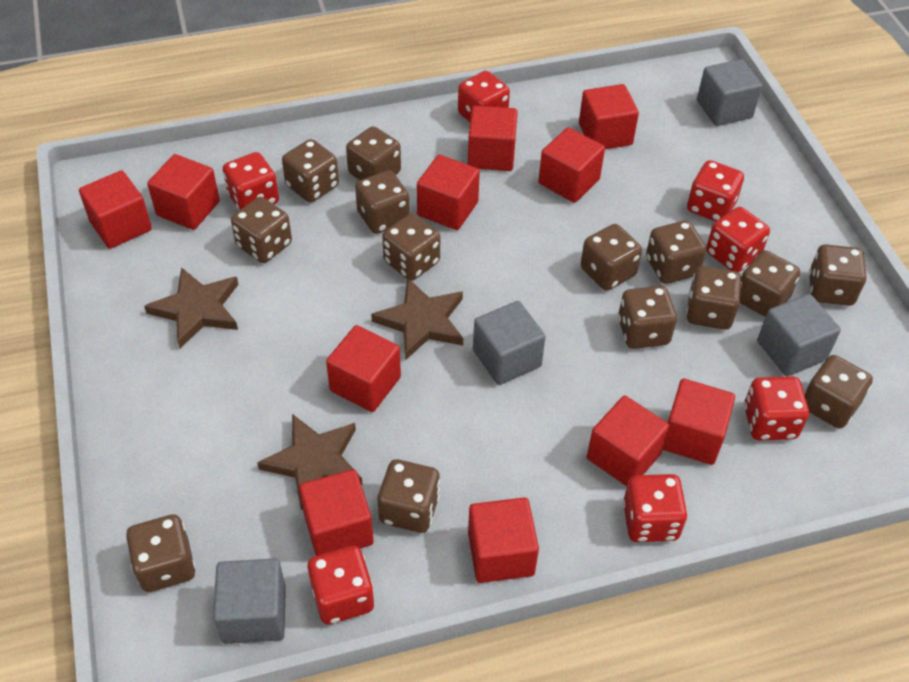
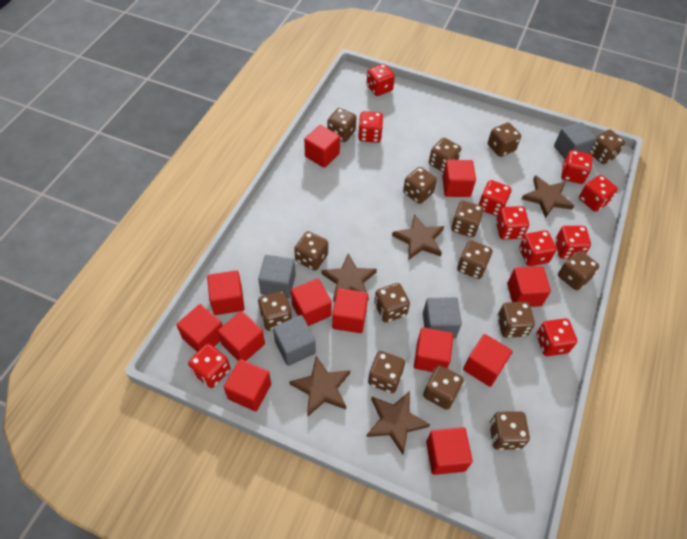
brown dice: [126,514,195,592] [231,197,292,263] [282,139,339,203] [346,126,401,180] [355,170,410,234] [378,459,440,533] [382,214,440,281] [581,224,642,290] [618,286,677,349] [646,220,707,284] [686,266,742,330] [740,250,800,317] [804,355,873,428] [809,244,866,306] = 14 -> [258,291,292,331] [294,231,328,270] [327,108,357,142] [368,351,405,393] [374,283,410,323] [403,167,437,204] [423,365,464,410] [429,138,461,173] [451,201,484,237] [457,240,492,279] [488,123,521,157] [489,411,530,450] [498,302,535,338] [558,250,599,290] [589,129,625,164] = 15
brown star: [144,267,239,348] [257,414,363,511] [371,278,463,360] = 3 -> [289,356,350,416] [321,253,377,302] [366,391,430,455] [392,214,444,260] [522,175,574,219] = 5
red cube: [79,170,152,249] [147,154,220,230] [299,469,374,556] [326,325,401,412] [417,155,480,230] [468,106,518,171] [468,497,539,583] [539,127,605,203] [579,84,639,149] [587,396,670,486] [663,379,735,465] = 11 -> [176,304,223,352] [207,270,245,315] [218,311,265,361] [224,359,271,411] [291,278,332,326] [304,125,340,168] [332,288,368,333] [414,327,453,372] [426,427,473,475] [442,160,476,197] [463,334,512,387] [507,266,551,307] = 12
red dice: [223,152,279,210] [307,546,374,624] [458,71,510,122] [623,474,687,542] [687,160,744,222] [706,207,770,272] [744,376,809,441] = 7 -> [188,343,230,388] [358,111,383,143] [367,64,395,96] [479,180,511,216] [496,206,529,239] [519,230,557,266] [536,318,577,356] [555,226,591,259] [561,150,593,184] [579,175,618,212] = 10

